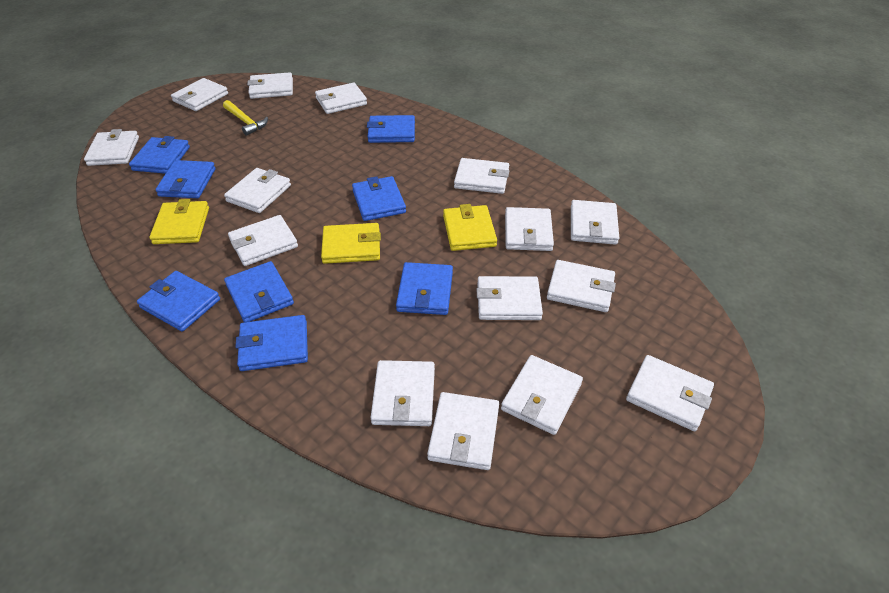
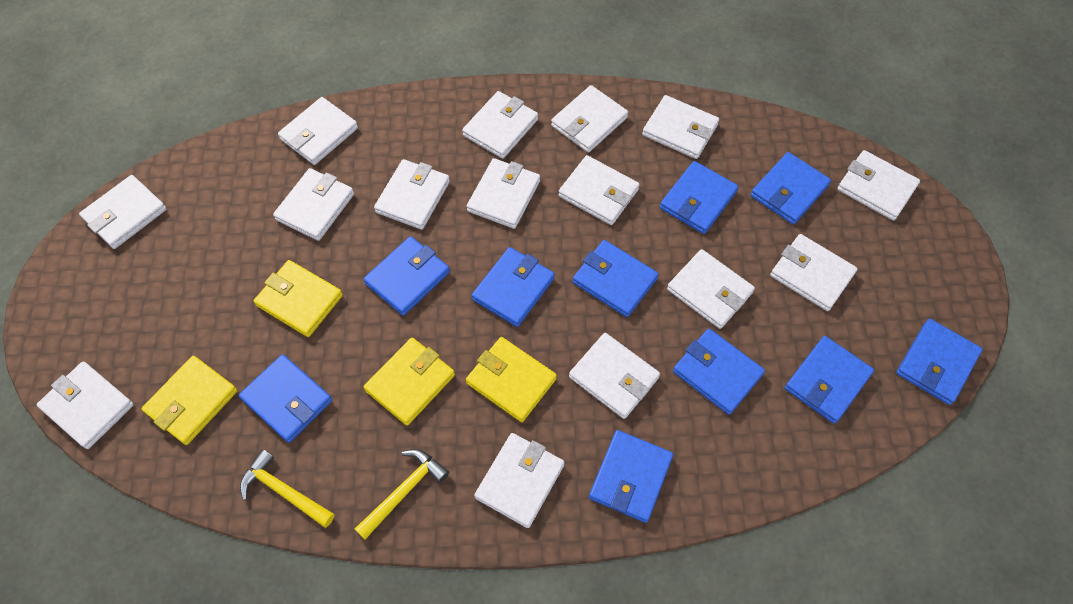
blue wallet: [129,136,190,174] [137,271,220,331] [155,160,216,198] [224,261,294,322] [235,315,308,371] [352,176,406,221] [367,115,415,143] [396,262,453,315] = 8 -> [239,354,332,443] [364,236,450,316] [472,247,555,327] [573,240,659,317] [589,430,673,523] [660,161,738,234] [673,329,765,415] [751,152,831,225] [785,336,874,424] [896,319,982,405] = 10
yellow hammer: [223,100,268,136] = 1 -> [240,449,335,528] [355,449,449,539] = 2
yellow wallet: [149,199,209,244] [321,223,381,264] [443,204,497,251] = 3 -> [141,356,237,445] [254,260,343,337] [364,338,455,426] [466,337,557,422] = 4

